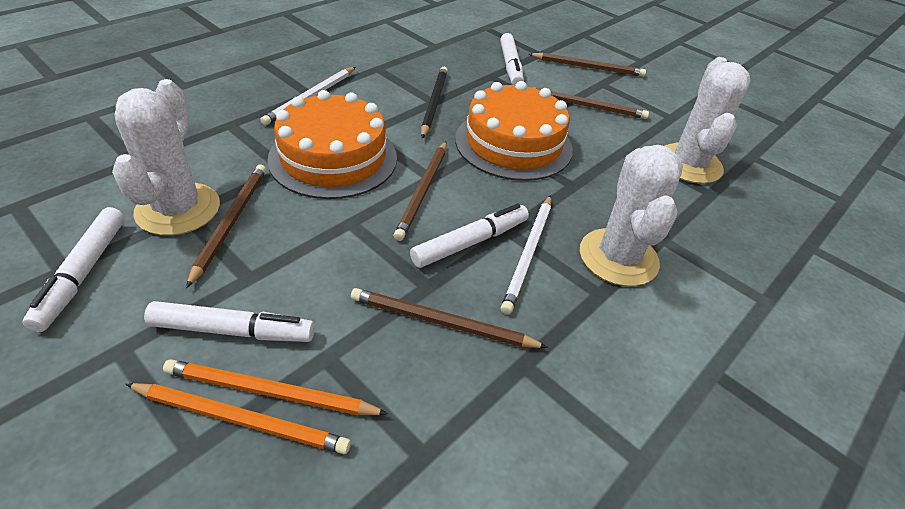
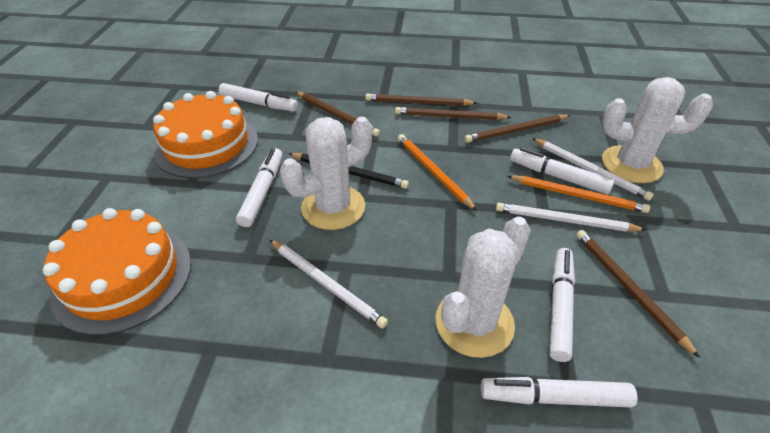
white marker: [22,207,125,332] [144,301,315,342] [410,204,529,268] [500,33,524,85] = 4 -> [219,83,298,111] [236,148,283,227] [481,377,637,408] [510,147,615,194] [549,248,575,362] = 5
white pencil: [260,67,356,125] [501,195,551,315] = 2 -> [270,240,388,329] [496,203,646,232] [532,138,654,201] = 3

